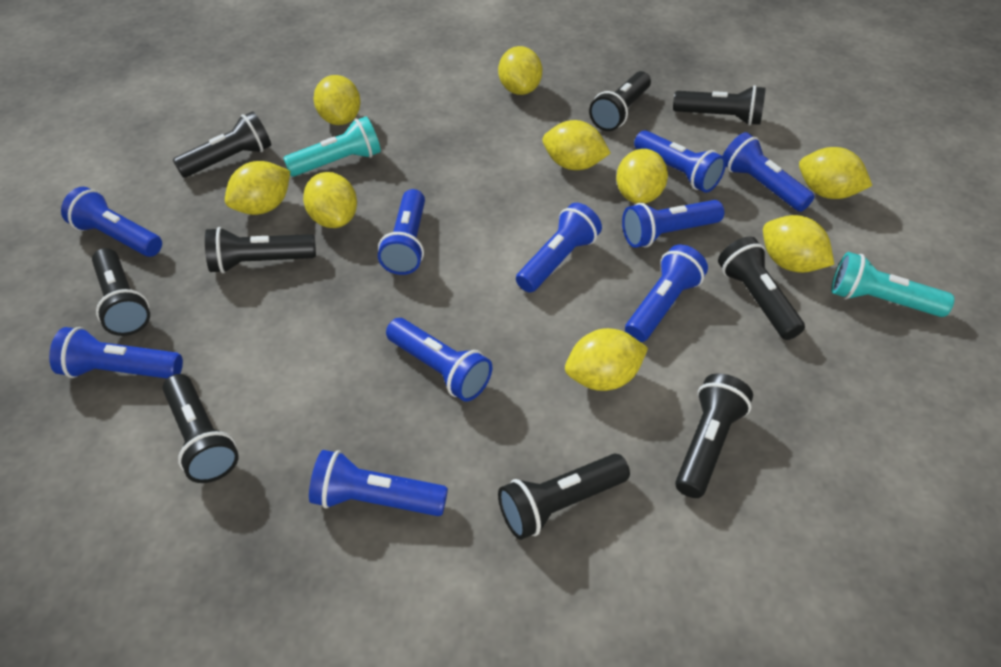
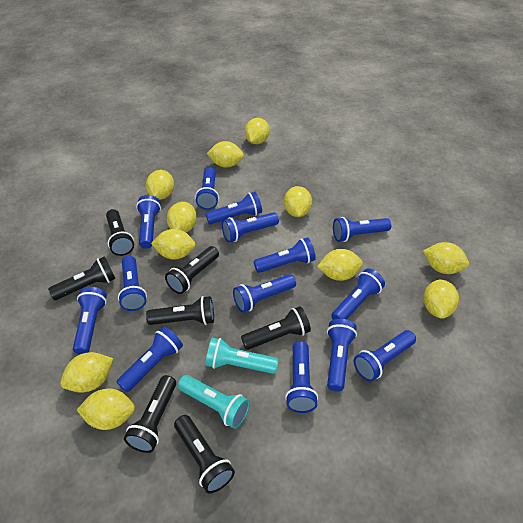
black flashlight: [92,248,150,336] [163,374,239,483] [173,111,271,178] [205,227,316,273] [498,454,630,540] [589,71,651,131] [673,85,766,126] [675,373,753,498] [718,237,805,340] = 9 -> [48,256,116,300] [106,209,134,256] [124,375,176,453] [146,296,214,325] [165,246,219,294] [174,415,235,493] [241,306,311,350] = 7
blue flashlight: [49,327,183,378] [61,187,162,257] [309,450,448,516] [378,189,425,275] [386,318,492,402] [516,203,602,293] [622,200,724,248] [625,245,708,342] [634,130,726,193] [723,132,814,212] = 10 -> [73,287,107,354] [117,326,183,392] [118,256,147,311] [136,195,161,249] [195,167,219,210] [206,192,262,225] [222,212,279,242] [233,274,296,313] [254,237,316,273] [285,341,318,413] [327,319,357,391] [331,268,385,320] [333,217,391,242] [354,330,416,382] = 14
yellow lemon: [225,161,290,215] [303,172,357,228] [313,75,361,125] [498,46,542,95] [543,120,611,170] [565,328,648,391] [616,149,668,204] [763,215,834,273] [799,147,873,199] = 9 -> [60,352,113,393] [77,388,135,430] [146,170,174,200] [151,229,196,260] [167,202,197,233] [207,141,244,168] [245,118,269,144] [284,186,312,217] [317,249,363,281] [423,242,469,274] [423,279,459,319] = 11

